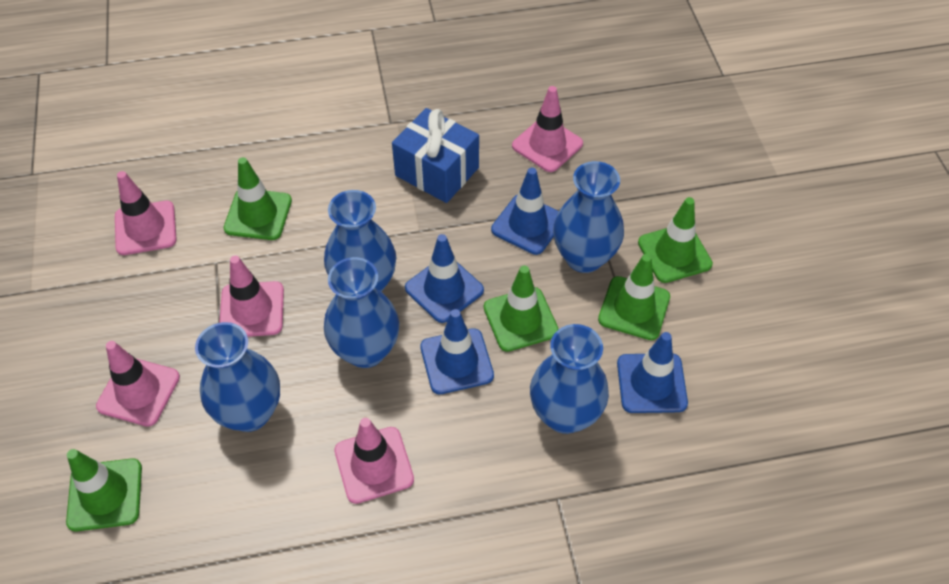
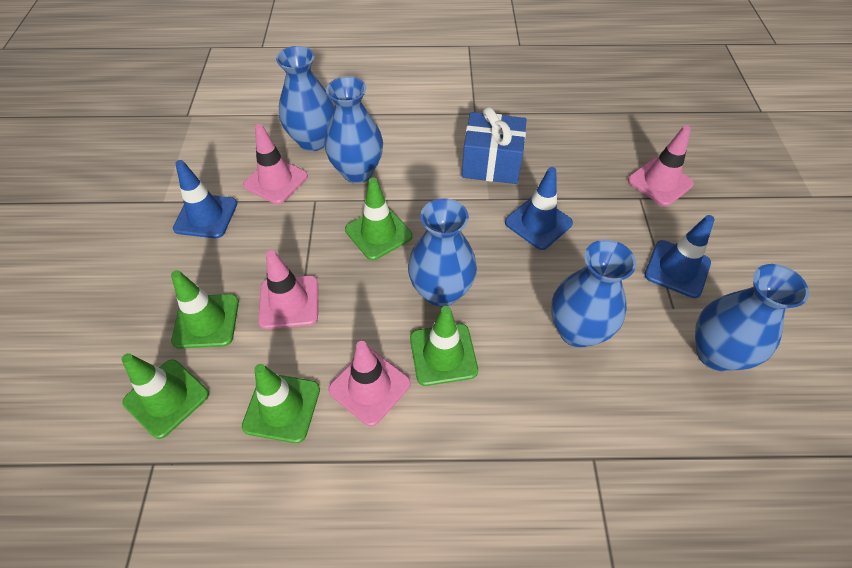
blue traffic cone: [405,234,484,323] [420,309,494,394] [491,168,559,255] [617,332,688,413] = 4 -> [173,160,237,238] [505,167,573,250] [644,215,715,298] = 3
pink traffic cone: [96,341,180,427] [115,171,177,255] [219,256,284,337] [334,418,414,504] [512,86,583,172] = 5 -> [243,124,308,204] [258,250,318,329] [328,341,411,426] [628,125,694,206] = 4

